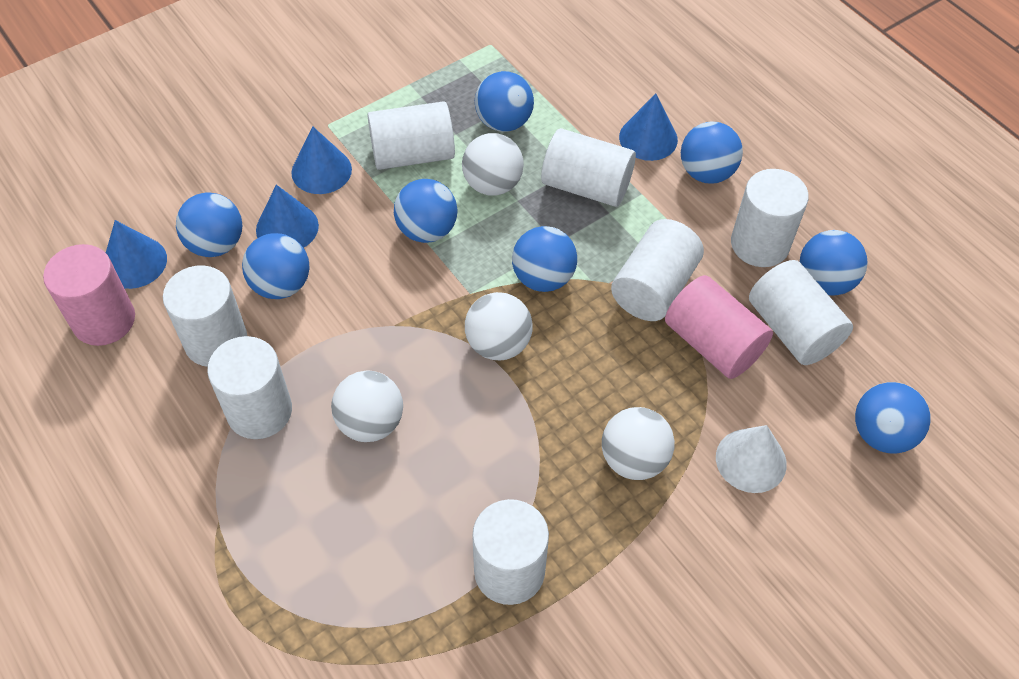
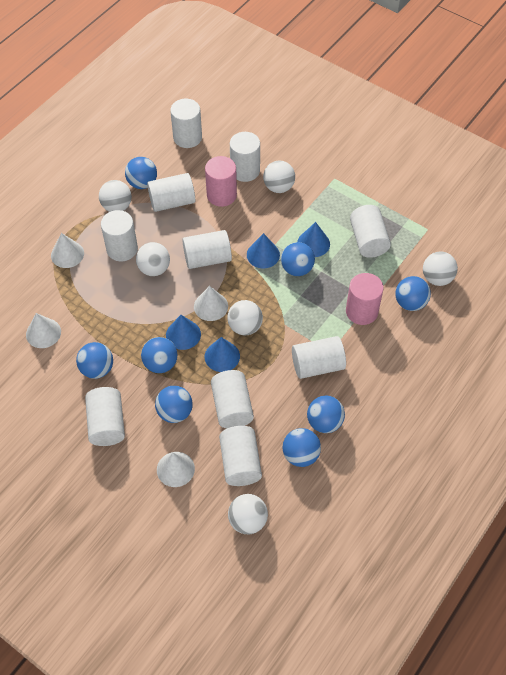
white ball: [331,371,403,442] [462,133,524,196] [465,292,533,360] [602,407,675,480] = 4 -> [99,180,132,212] [136,242,170,276] [227,300,263,335] [228,494,268,534] [263,160,295,193] [423,251,458,286] = 6
white cone: [716,425,787,493] = 1 -> [26,313,61,348] [51,233,84,268] [157,452,195,487] [194,286,228,321] = 4
white cylinder: [163,265,247,367] [207,336,292,439] [367,101,455,170] [472,499,549,605] [541,128,636,207] [611,219,704,321] [731,169,809,267] [749,260,853,365] = 8 -> [85,387,125,446] [101,210,138,261] [147,173,195,212] [170,99,202,148] [182,230,232,269] [211,370,254,428] [219,426,262,486] [230,132,260,182] [292,336,346,379] [350,205,391,258] = 10

